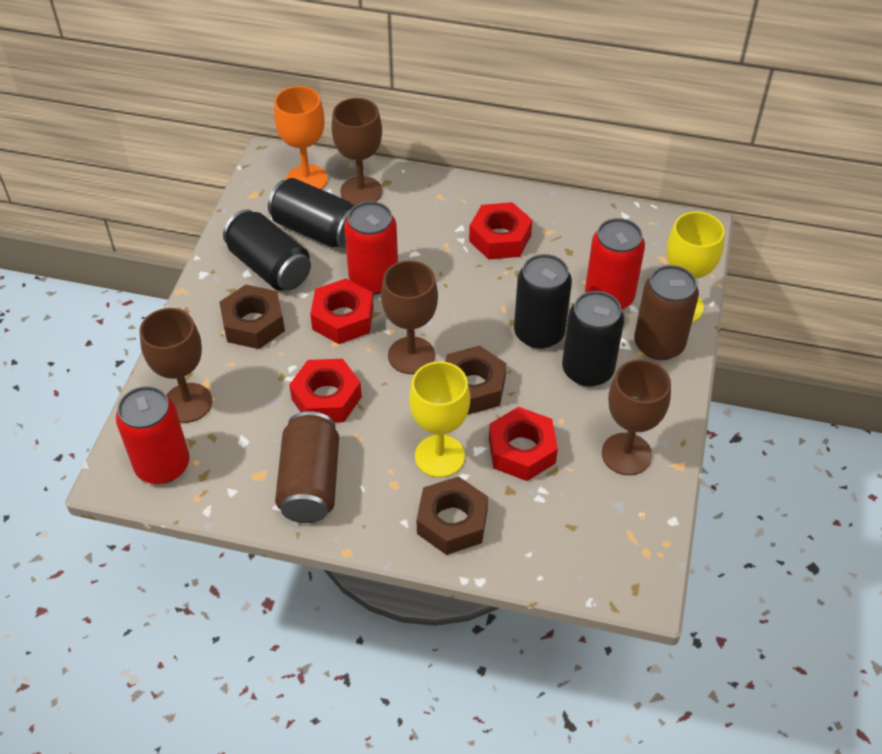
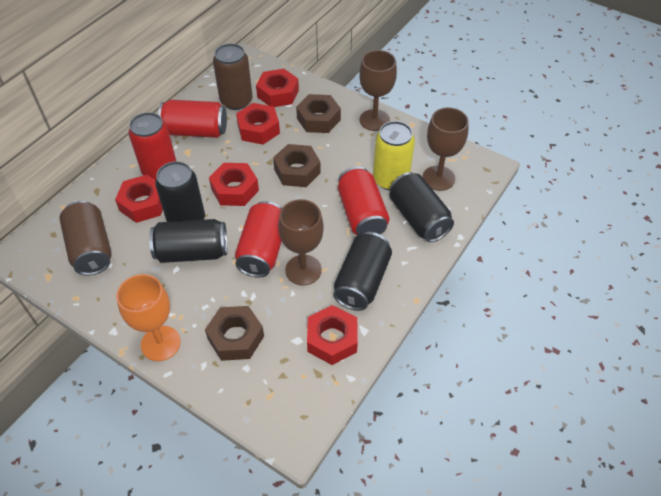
brown goblet: [139,308,212,423] [332,98,382,206] [381,260,438,374] [602,359,671,475] = 4 -> [278,199,324,285] [359,50,397,131] [423,107,469,191] = 3
red can: [116,386,190,484] [344,201,398,295] [585,218,645,310] = 3 -> [129,112,176,180] [158,100,227,138] [235,201,282,278] [338,166,390,235] = 4
red nut: [289,359,362,423] [310,279,374,344] [469,202,532,259] [489,407,558,481] = 4 -> [115,175,163,223] [209,163,259,206] [236,103,280,145] [256,69,299,107] [307,305,358,365] = 5
yellow can: none = 0 -> [373,121,415,190] = 1
yellow goblet: [409,361,470,478] [667,212,725,322] = 2 -> none = 0

